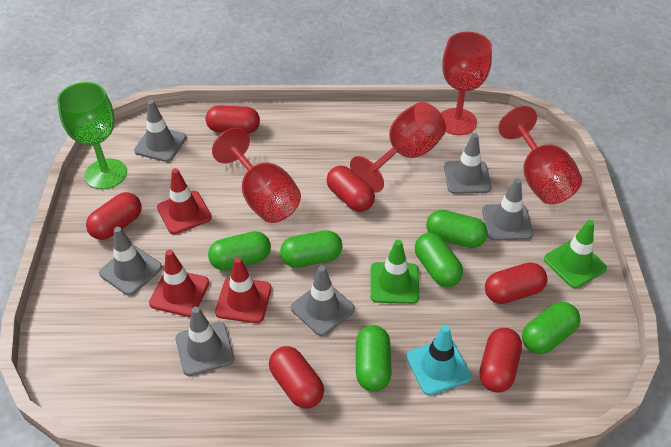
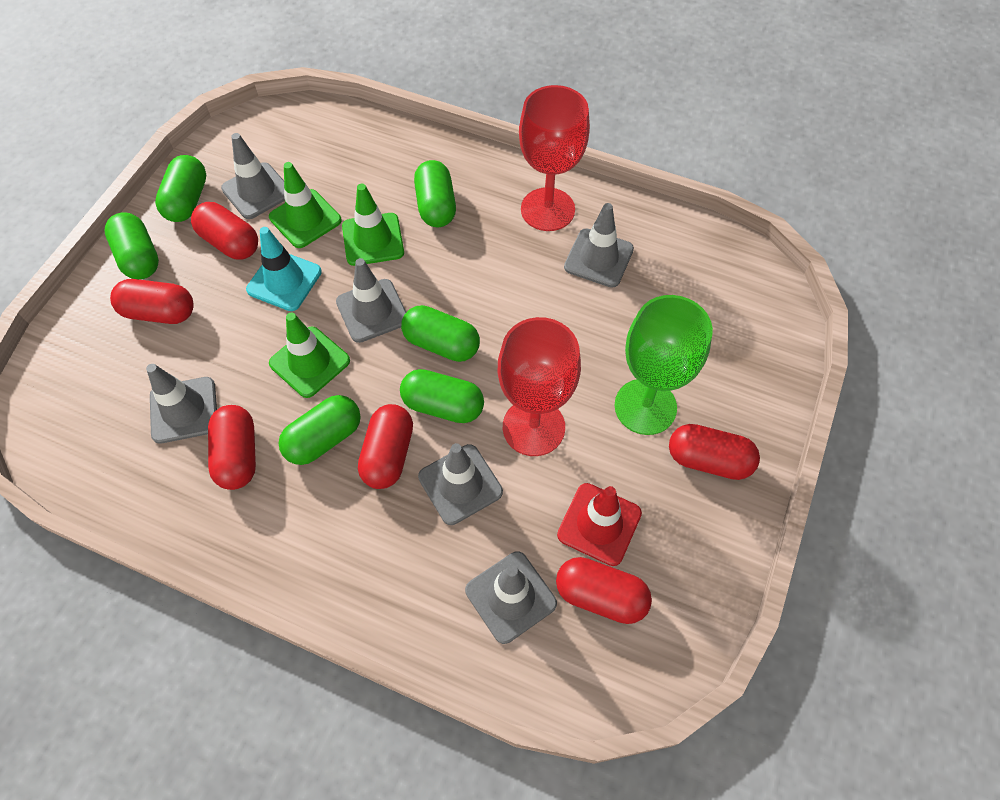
green traffic cone: [370,240,419,304] [544,220,607,288] = 2 -> [269,162,342,248] [269,313,350,398] [342,184,404,266] = 3
red goblet: [212,128,301,223] [350,102,446,193] [441,32,492,135] [498,106,582,204] = 4 -> [498,317,581,456] [519,85,590,231] = 2
red traffic cone: [149,250,209,317] [157,168,212,234] [215,257,272,323] = 3 -> [557,483,642,566] = 1

